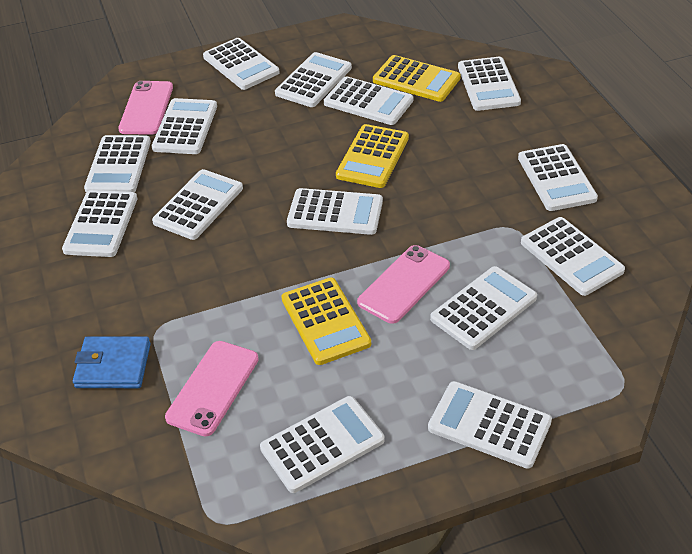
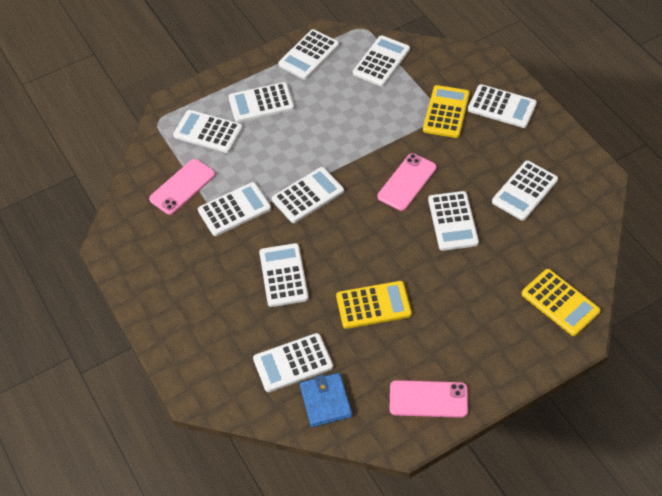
white calculator: [62,190,137,257] [84,135,151,192] [152,98,217,154] [152,169,243,240] [203,38,280,90] [260,396,385,493] [275,52,352,107] [287,188,383,235] [324,76,413,125] [428,381,552,469] [430,266,537,350] [458,57,521,111] [518,144,598,211] [521,217,625,296] = 14 -> [173,110,243,153] [198,182,271,236] [228,82,294,122] [253,333,333,392] [259,243,309,307] [272,167,344,223] [278,29,339,79] [353,35,410,86] [428,191,479,251] [468,84,537,128] [492,160,558,221] = 11

